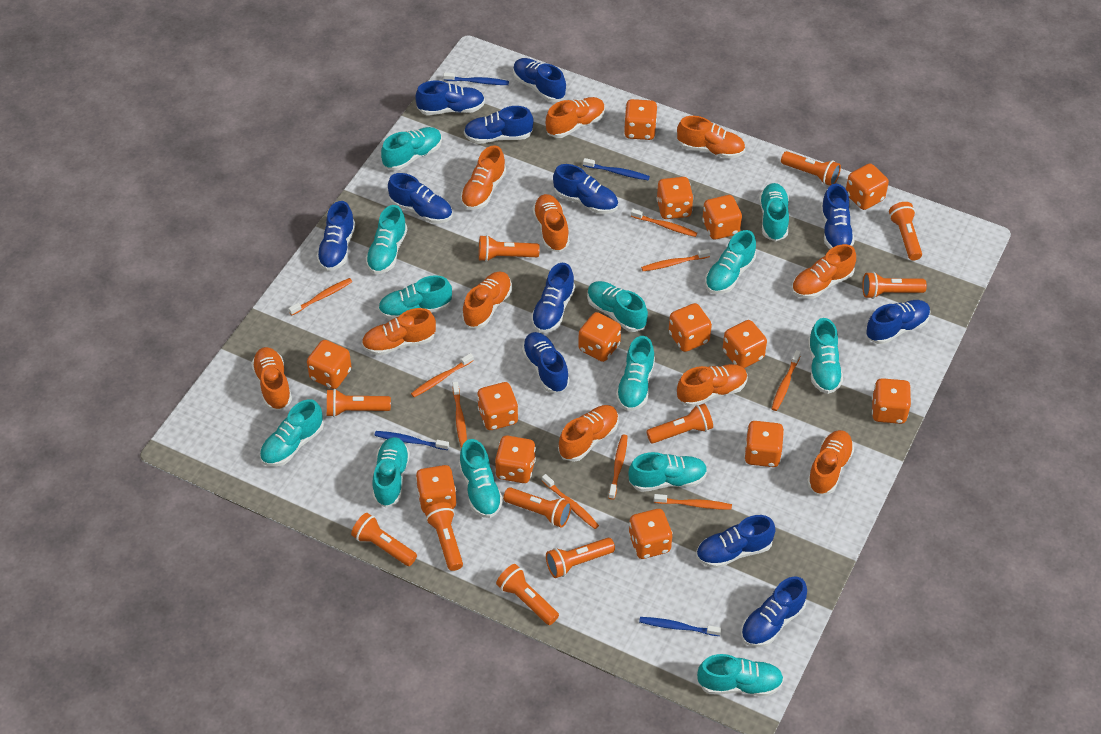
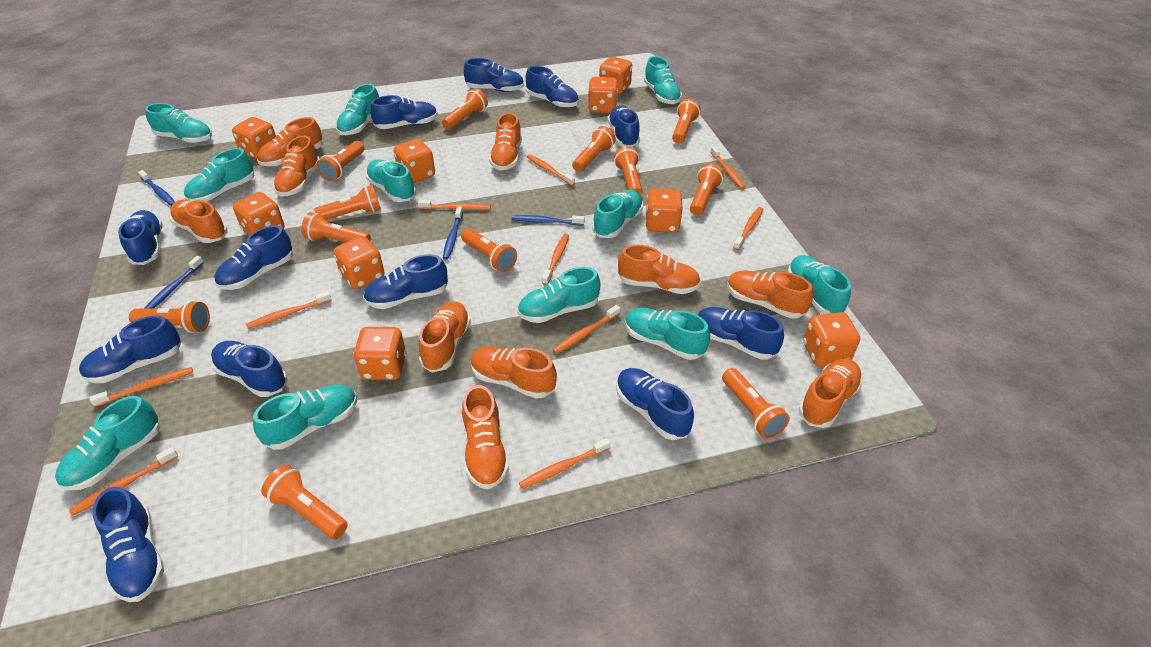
orange dice: [307,340,352,389] [416,465,456,513] [477,382,518,430] [495,435,536,483] [578,312,621,362] [624,99,657,140] [628,509,673,559] [656,177,694,219] [669,303,712,352] [702,195,742,240] [723,320,767,368] [744,421,784,467] [846,163,889,210] [872,378,911,424] = 14 -> [232,117,276,159] [233,192,285,236] [333,236,385,289] [354,327,406,380] [393,139,435,183] [588,77,618,113] [599,57,632,94] [645,188,682,233] [803,312,860,367] = 9
orange flashlight: [327,389,391,417] [351,513,417,566] [425,502,463,571] [479,235,540,262] [496,564,559,625] [503,487,571,528] [546,538,615,578] [646,404,713,444] [781,151,841,186] [862,272,927,299] [889,202,922,261] = 11 -> [129,301,210,333] [261,465,348,539] [301,212,371,242] [314,185,381,220] [316,141,365,181] [442,88,488,129] [461,228,517,272] [572,126,616,172] [614,146,643,195] [672,99,700,144] [690,163,724,216] [722,368,790,439] = 12
orange shoe: [251,347,292,410] [362,308,436,356] [461,146,506,210] [462,271,512,328] [532,194,570,252] [546,97,605,138] [558,405,619,462] [677,116,745,159] [677,364,748,407] [792,244,856,299] [807,430,854,495] = 11 -> [170,199,228,243] [257,117,323,166] [273,136,320,197] [419,301,471,373] [462,385,509,489] [470,346,557,399] [489,113,522,170] [618,245,701,294] [727,271,813,319] [799,358,863,428] = 10
orange toothbrush: [288,278,352,315] [411,353,474,397] [453,382,467,447] [542,474,599,529] [609,435,628,500] [631,209,697,237] [641,249,711,271] [654,494,732,510] [771,350,801,411] = 9 -> [69,447,178,516] [89,367,193,407] [246,291,332,329] [418,200,491,210] [519,438,611,489] [527,154,575,186] [542,233,569,285] [553,305,620,354] [710,146,746,189] [733,207,763,250] = 10
turquoise shoe: [260,399,324,466] [366,205,407,274] [373,437,410,507] [378,275,452,320] [381,127,442,171] [459,439,503,518] [587,281,648,332] [616,336,655,411] [629,452,707,492] [697,654,784,696] [705,230,756,294] [759,183,789,242] [808,318,843,394] = 13 -> [55,396,160,491] [145,103,212,143] [184,148,254,202] [253,384,357,450] [336,84,379,135] [366,160,416,202] [517,267,600,323] [592,190,643,238] [625,308,710,360] [644,56,682,104] [788,255,851,314] = 11

